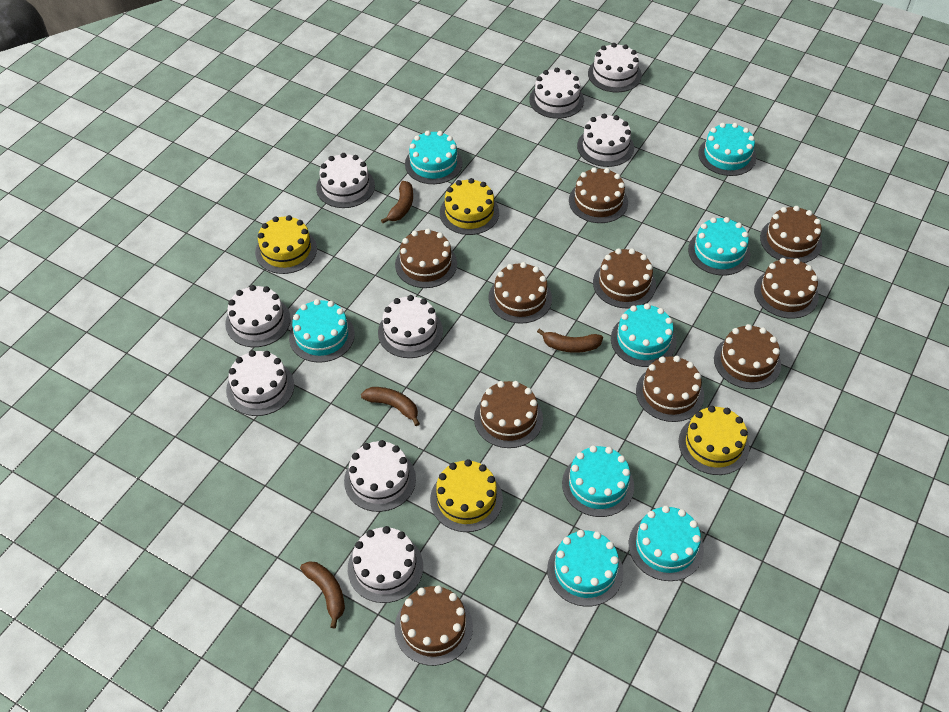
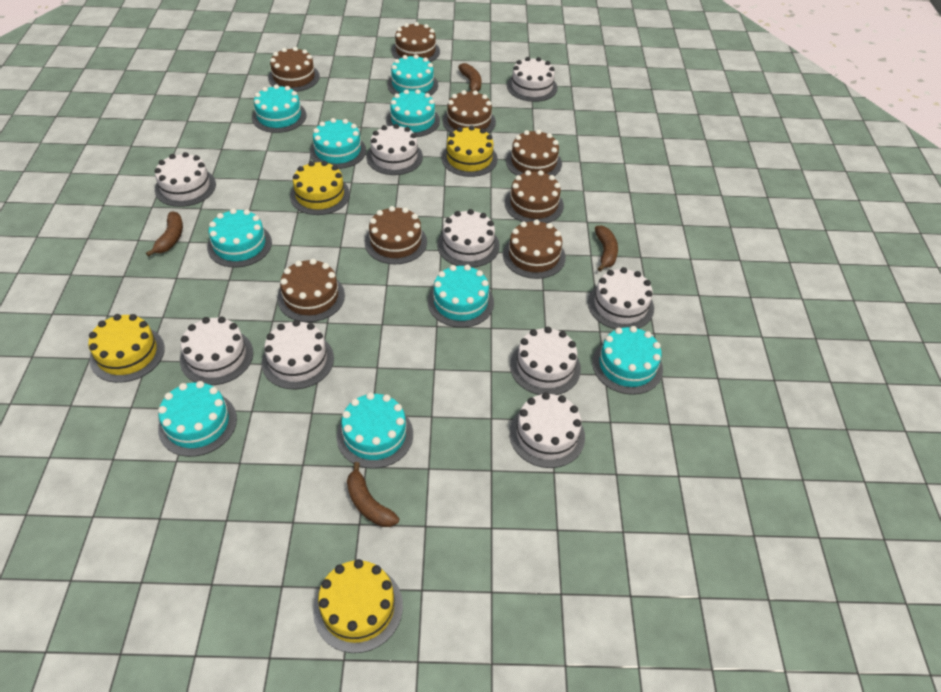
brown cake: [394,586,473,666] [395,229,457,288] [474,381,543,448] [488,262,552,324] [569,167,628,223] [593,248,656,308] [636,356,704,422] [714,324,781,389] [754,258,819,319] [760,206,822,263] = 10 -> [268,47,320,92] [277,259,345,322] [365,206,427,264] [391,22,440,62] [442,90,496,134] [503,219,566,279] [505,170,564,223] [506,129,562,176] = 8
turquoise cake: [289,299,355,363] [405,131,462,184] [547,530,623,607] [562,446,634,517] [611,303,677,367] [629,506,704,581] [688,217,750,275] [698,123,756,176] = 8 -> [158,381,237,457] [207,208,272,267] [252,84,306,133] [310,118,366,169] [337,392,413,469] [386,89,440,137] [387,54,438,96] [428,265,494,328] [592,326,663,395] = 9

